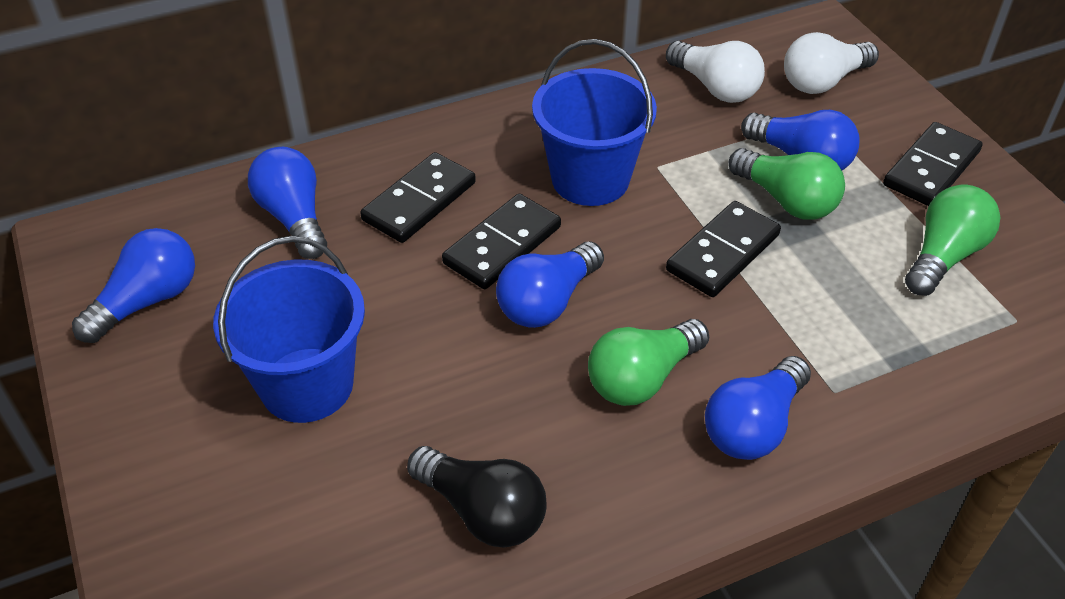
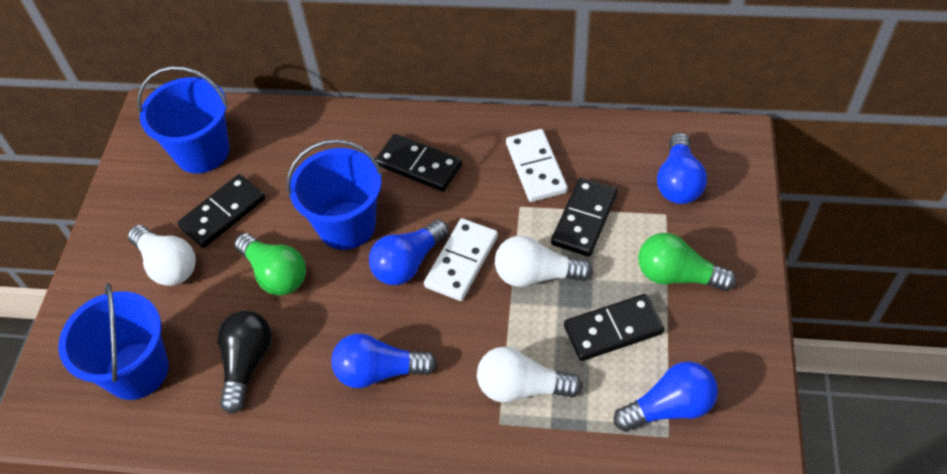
blue bucket: [213,236,365,423] [532,39,657,206] = 2 -> [58,283,169,400] [137,66,229,173] [286,139,382,250] = 3
blue light bulb: [72,228,195,343] [248,147,327,259] [496,242,604,328] [705,356,811,460] [741,110,859,170] = 5 -> [331,333,437,388] [369,219,449,285] [614,361,718,432] [657,133,707,204] = 4
green light bulb: [588,319,709,406] [729,148,845,220] [905,184,1000,296] = 3 -> [235,233,306,296] [638,233,736,291] = 2
white domino: none = 0 -> [424,218,498,301] [506,129,568,202] = 2
white light bulb: [666,41,765,103] [784,32,879,94] = 2 -> [128,225,196,286] [477,346,583,403] [495,236,593,287] = 3

